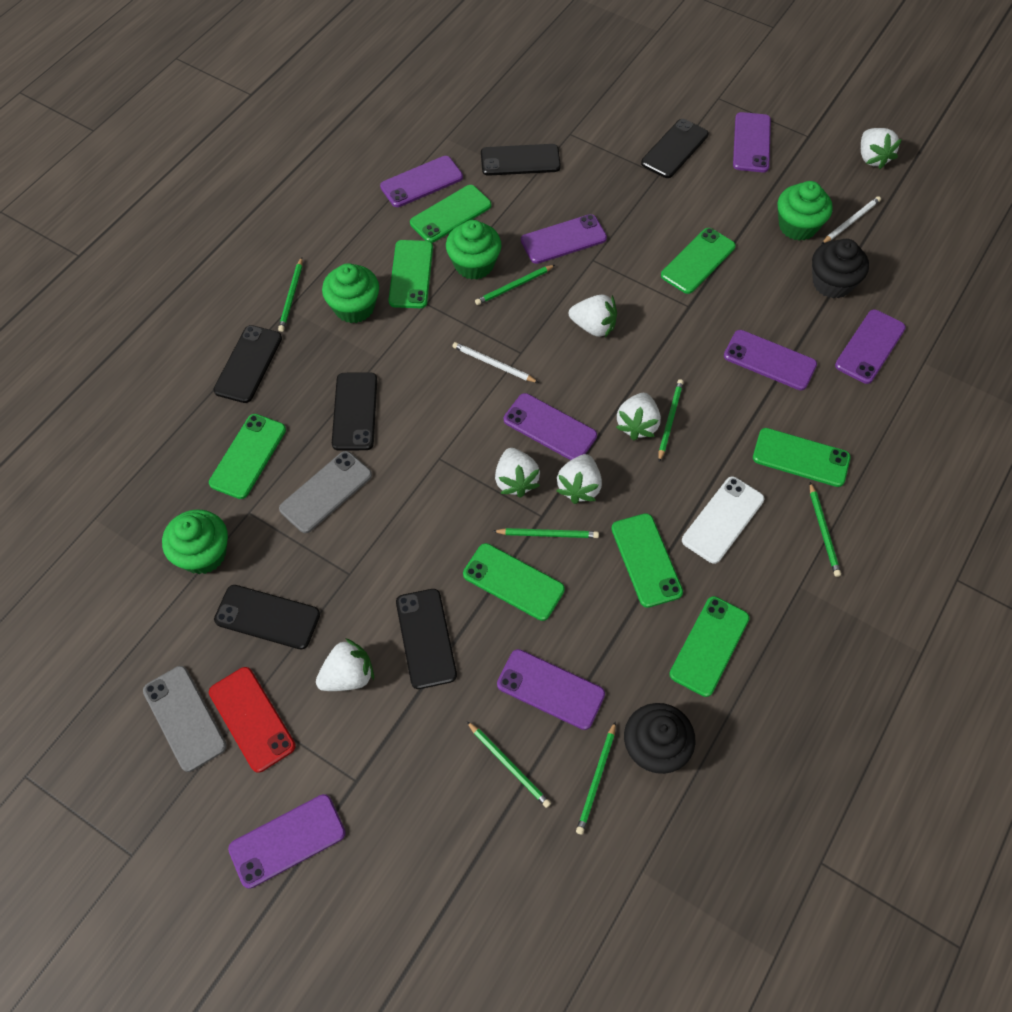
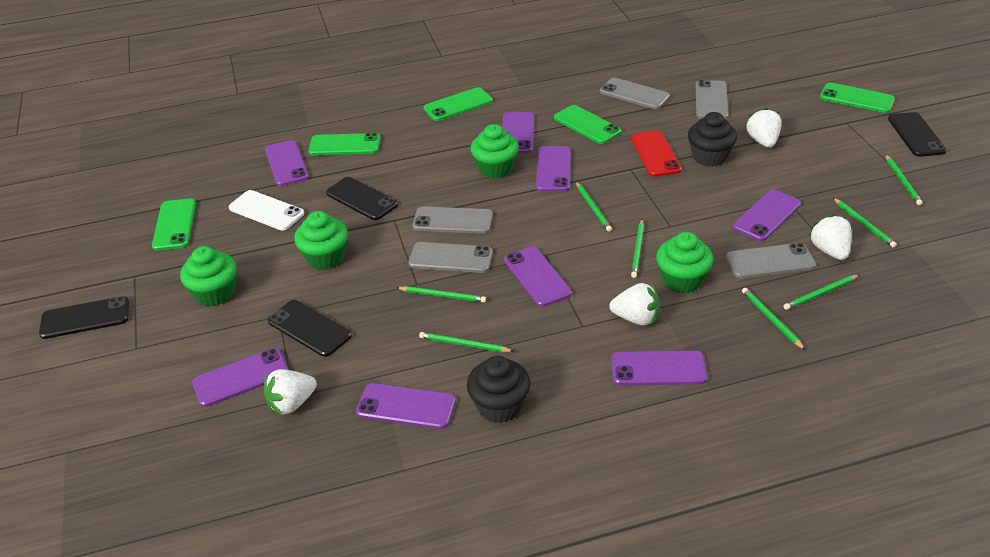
black phone: [213,325,282,403] [214,585,320,649] [332,372,377,451] [396,589,457,689] [481,144,561,176] [641,119,709,178] = 6 -> [39,296,129,339] [268,300,352,357] [326,177,398,220] [888,112,947,157] = 4
green pencil: [278,257,302,332] [467,721,551,808] [475,265,555,305] [493,528,599,538] [576,721,616,835] [658,379,684,462] [810,482,841,577] = 7 -> [396,286,486,302] [419,332,513,352] [576,182,612,232] [631,219,644,278] [742,288,805,350] [783,275,859,310] [833,198,897,248] [885,154,923,205] = 8
green phone: [209,414,286,499] [389,240,433,308] [410,185,491,243] [463,543,565,621] [611,513,683,608] [661,228,736,294] [669,596,750,697] [753,428,851,487] = 8 -> [152,198,196,251] [308,133,380,155] [423,87,493,121] [554,105,621,144] [820,83,895,113] = 5
grey phone: [143,666,227,772] [279,451,372,533] = 2 -> [408,242,493,273] [412,206,493,234] [600,78,670,109] [696,80,729,119] [726,243,816,278] = 5
white pencil: [452,342,539,383] [822,196,881,244] = 2 -> none = 0
white strawberry: [316,638,374,691] [495,448,540,498] [556,454,602,504] [569,294,617,337] [616,393,661,440] [861,128,902,169] = 6 -> [263,369,317,416] [609,283,660,325] [745,107,782,148] [808,214,852,260] = 4

